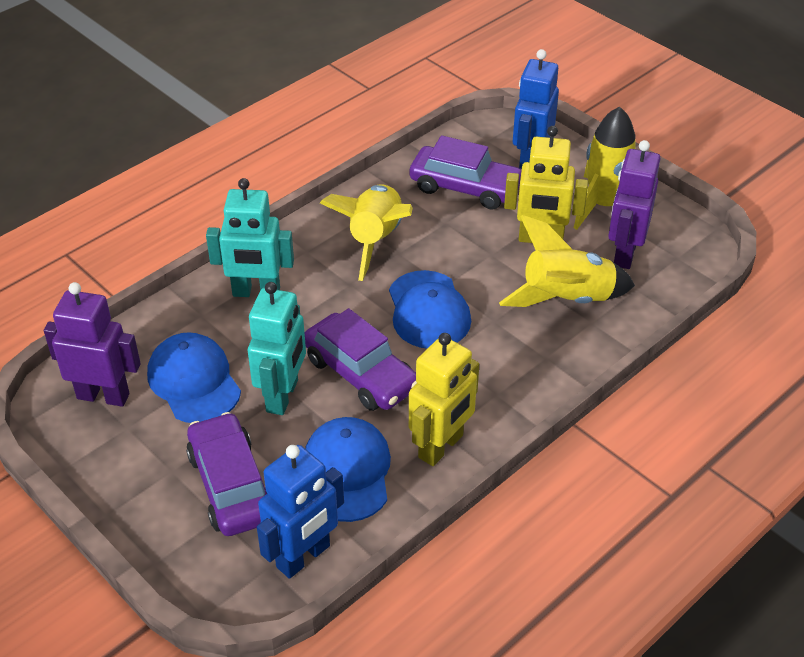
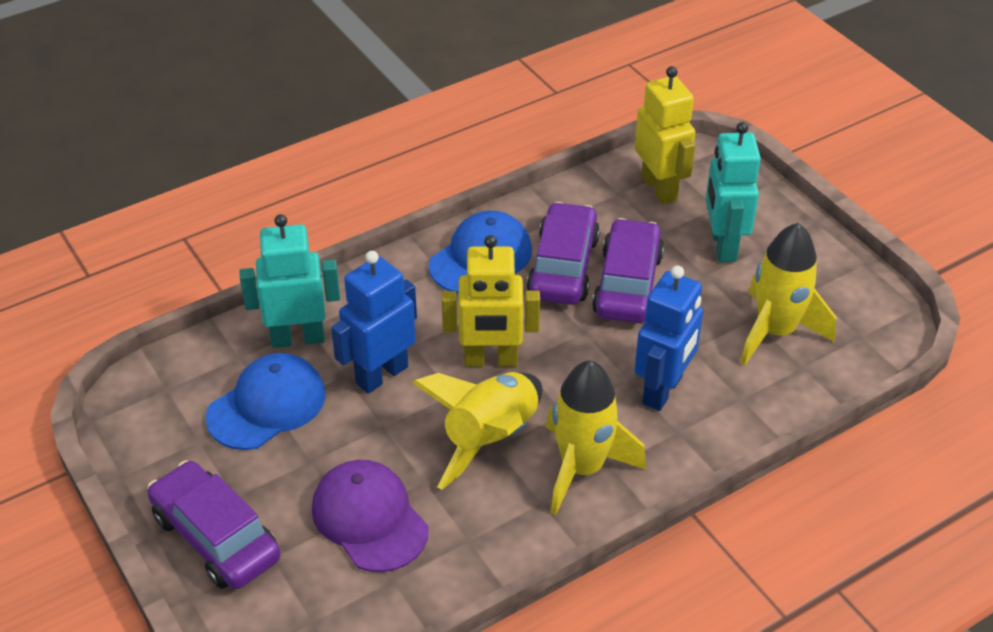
blue cap: [147,332,241,423] [305,417,391,522] [389,270,471,349] = 3 -> [206,353,325,450] [429,211,532,294] = 2
purple cap: none = 0 -> [312,460,429,572] = 1
purple robot: [44,282,141,407] [608,140,661,269] = 2 -> none = 0

